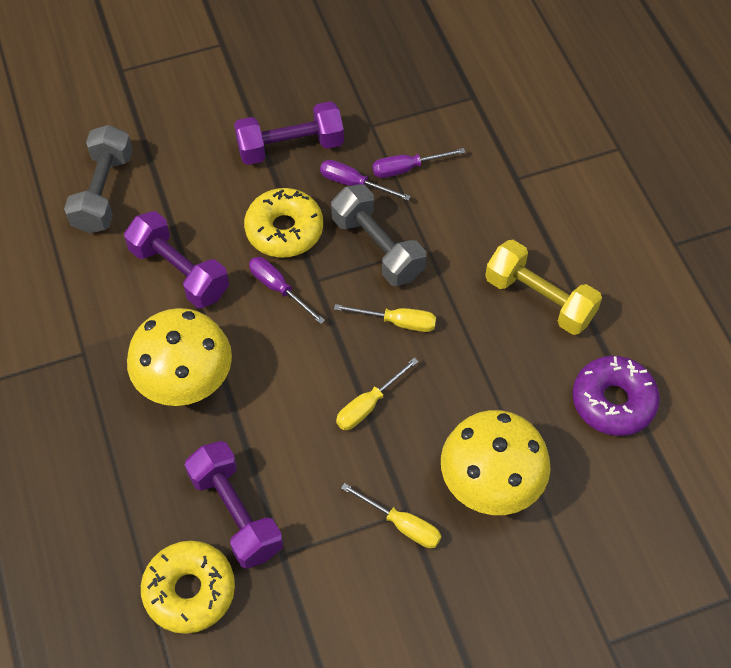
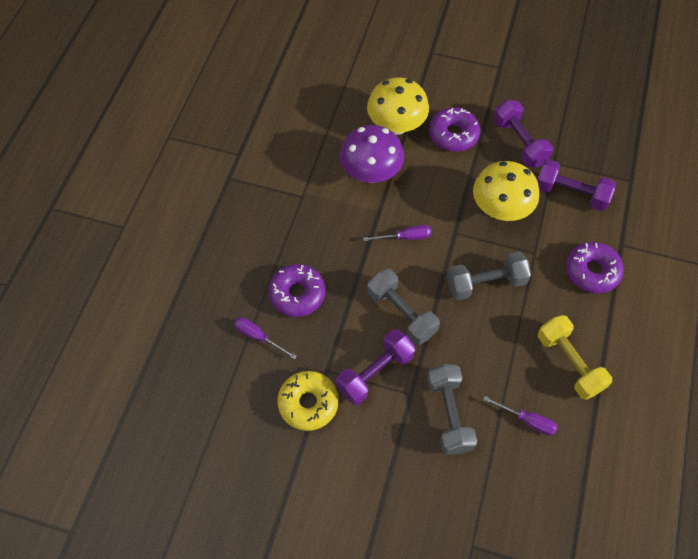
grey dumbbell: [64,125,133,233] [331,184,426,286] = 2 -> [367,269,440,345] [427,364,477,455] [447,252,531,300] = 3
purple donut: [572,356,660,436] = 1 -> [268,264,326,317] [429,107,480,152] [566,242,624,293] = 3
purple mushroom: none = 0 -> [340,125,404,183] = 1
yellow donut: [141,541,235,634] [244,188,323,258] = 2 -> [277,371,339,431] = 1
yellow screwdriver: [334,304,436,332] [336,358,419,430] [341,483,441,548] = 3 -> none = 0

